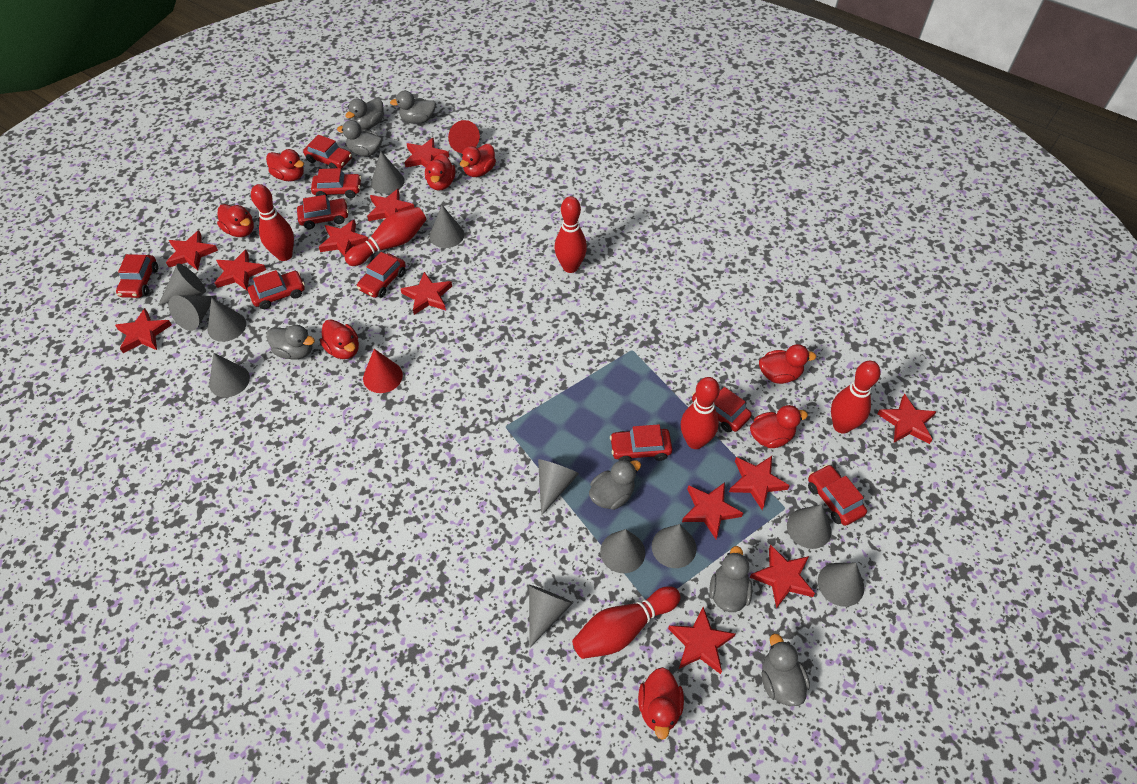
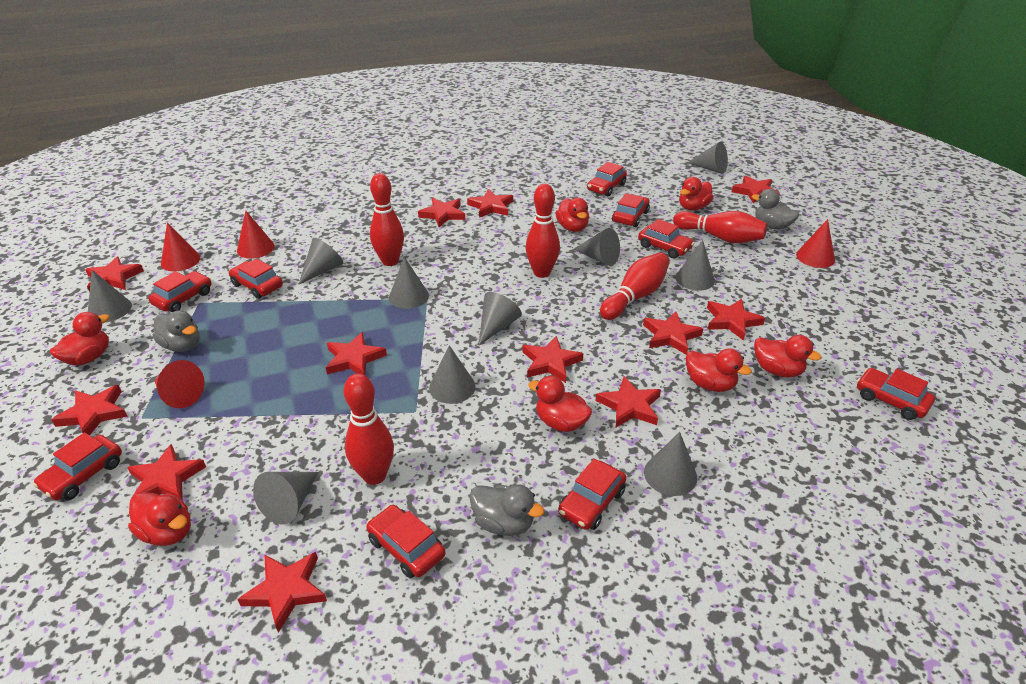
grey cone: [158,263,206,306] [168,295,216,331] [208,297,246,342] [209,353,250,397] [371,151,405,194] [429,205,464,248] [529,585,573,647] [538,459,579,515] [600,529,645,573] [652,524,697,568] [787,504,832,549] [818,563,864,607] = 12 -> [88,270,132,322] [253,472,318,525] [298,238,343,285] [389,257,429,309] [429,345,476,404] [479,292,522,345] [574,228,620,266] [644,432,697,496] [676,240,715,291] [687,142,728,174] = 10
grey duck: [266,325,315,359] [337,120,382,157] [345,98,384,129] [390,91,436,124] [589,459,641,510] [709,546,753,612] [762,634,810,706] = 7 -> [153,310,200,352] [469,484,544,536] [752,189,799,230] = 3
red bowling pin: [251,184,294,261] [345,207,426,266] [554,196,587,273] [572,586,680,659] [681,377,720,449] [831,361,880,434] = 6 -> [344,373,394,485] [370,173,404,266] [526,184,560,278] [600,253,669,320] [673,211,767,243] = 5
red cone: [363,349,403,393] [448,120,480,153] = 2 -> [155,360,205,408] [161,222,200,271] [237,211,275,259] [796,219,835,268] = 4
red duck: [217,204,254,237] [266,149,304,181] [320,319,359,359] [425,153,455,191] [460,144,496,177] [638,667,684,740] [750,405,808,448] [759,344,816,384] = 8 -> [50,312,110,365] [128,492,191,546] [528,376,592,432] [556,198,589,232] [679,177,714,211] [686,348,752,392] [754,335,822,377] = 7

